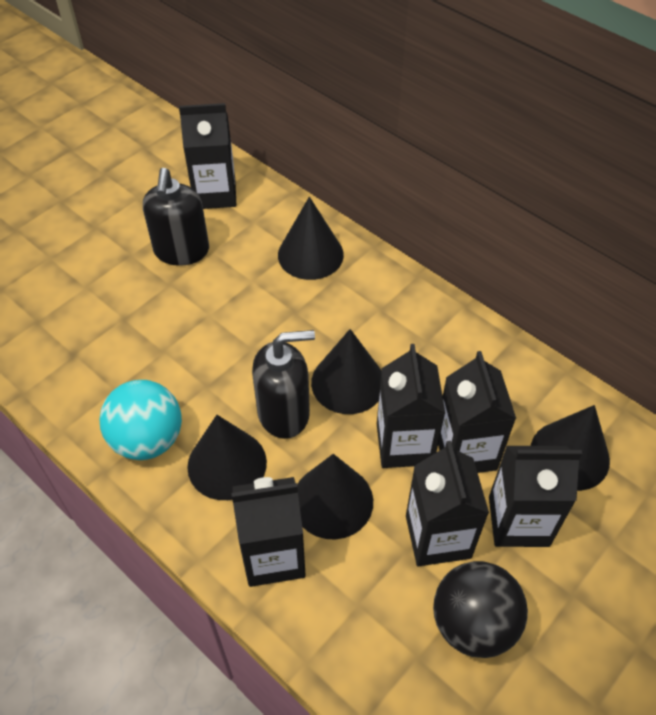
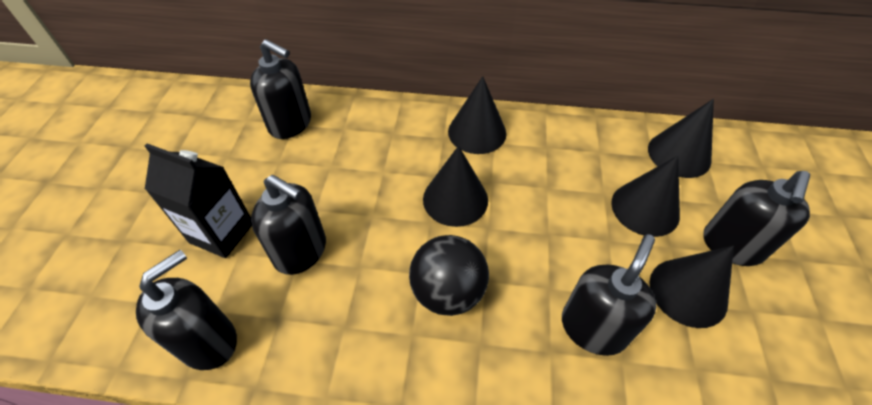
black carton: [179,103,236,209] [231,477,306,587] [377,344,445,468] [406,441,489,566] [438,351,516,473] [489,446,582,547] = 6 -> [145,144,252,258] = 1
black soap dispenser: [143,168,209,266] [252,330,315,439] = 2 -> [136,250,237,370] [250,39,311,139] [251,175,326,275] [562,234,656,356] [703,171,810,266] = 5
turquoise ball: [100,380,182,460] = 1 -> none = 0

